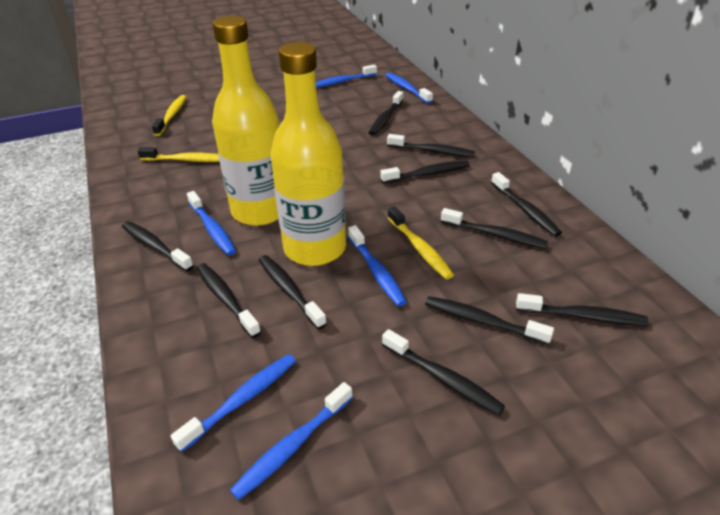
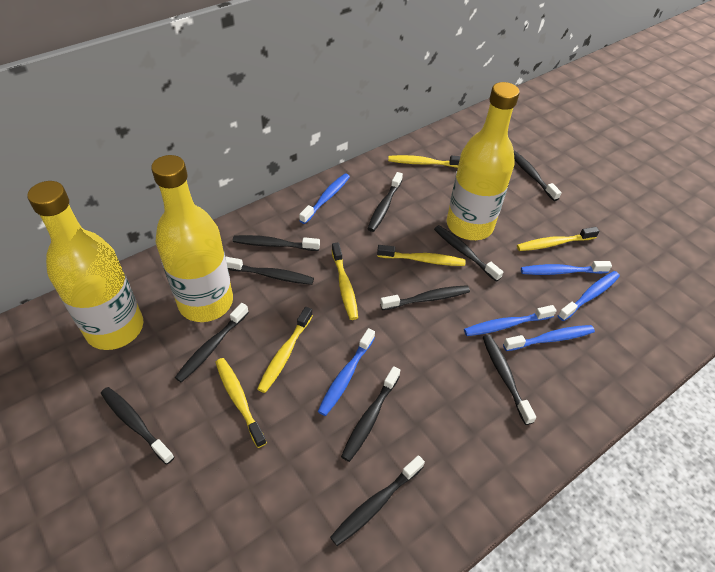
yellow bottle: [212,15,279,226] [270,42,346,266] = 2 -> [27,181,143,350] [151,155,233,322] [447,82,520,240] = 3
yellow toothbrush: [137,147,220,162] [152,95,187,136] [387,206,454,279] = 3 -> [215,358,267,448] [257,307,313,393] [332,243,358,320] [377,245,465,266] [388,155,460,168] [517,227,599,251] = 6

